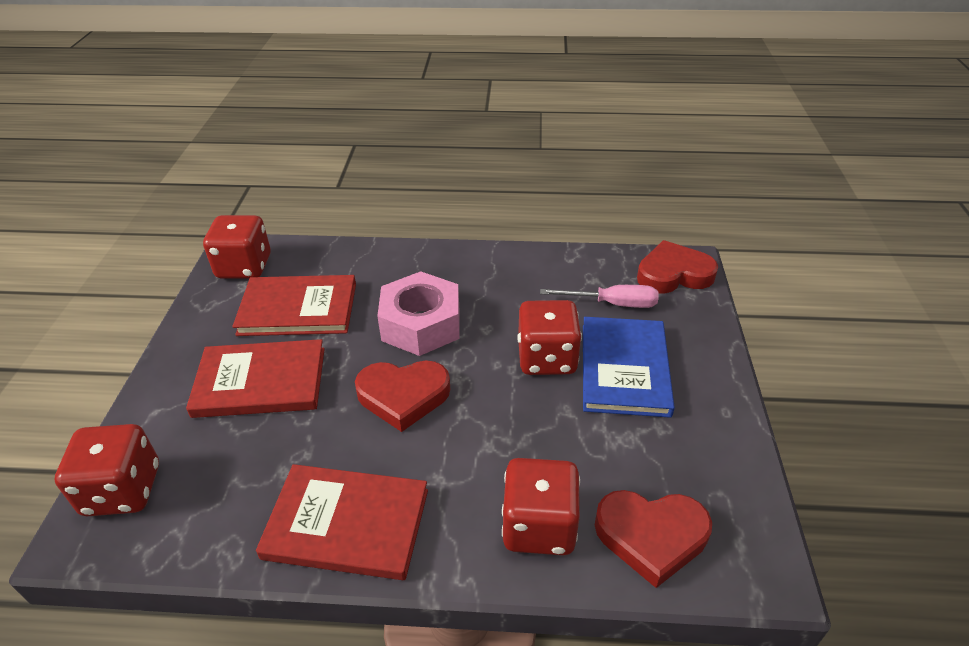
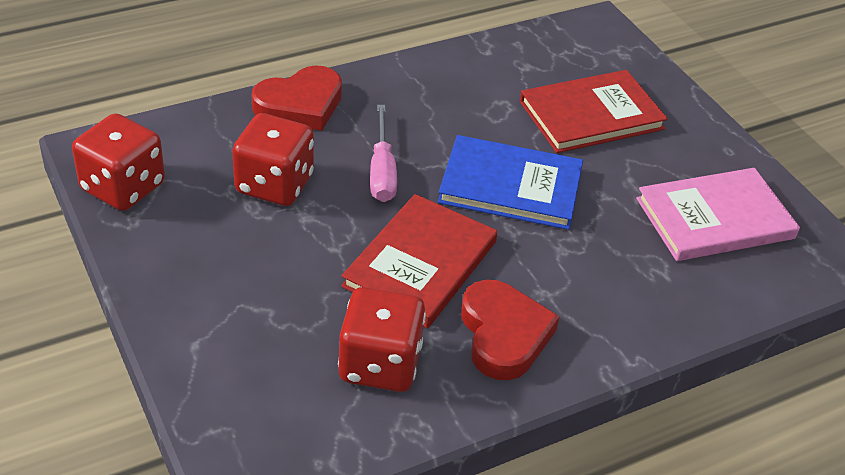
pink book: none = 0 -> [636,168,800,261] = 1
pink nut: [377,271,459,356] = 1 -> none = 0
red book: [186,339,325,418] [232,275,356,336] [256,464,428,580] = 3 -> [341,194,497,328] [520,70,668,153] = 2
red dice: [55,424,159,516] [203,215,271,279] [502,458,580,556] [517,300,582,375] = 4 -> [72,113,165,211] [232,113,314,206] [338,287,426,392] = 3
red heart: [355,360,450,432] [595,490,712,588] [637,240,718,294] = 3 -> [252,65,342,131] [461,280,560,380] = 2

